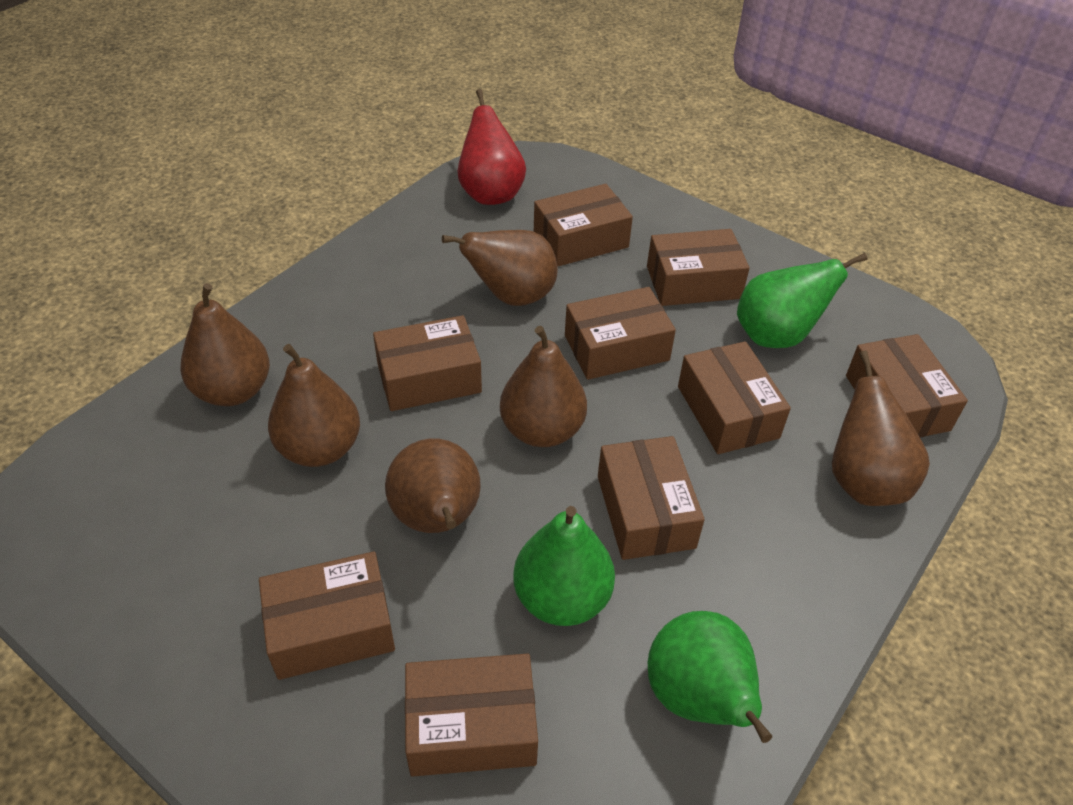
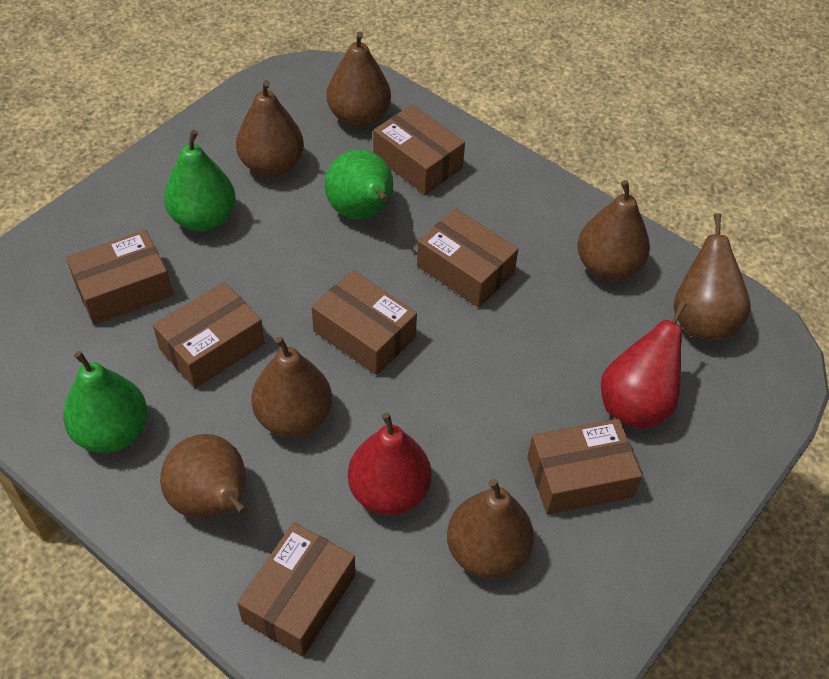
brown box: [259,551,395,680] [373,315,482,411] [405,654,538,777] [534,184,633,266] [565,287,676,380] [598,436,705,560] [647,229,750,306] [678,341,791,454] [846,334,968,438] = 9 -> [66,230,173,325] [153,282,264,388] [237,522,355,657] [312,270,417,375] [373,105,465,195] [417,208,518,307] [527,419,642,515] = 7
brown pear: [180,283,270,406] [268,344,360,467] [385,439,481,533] [442,230,558,306] [500,326,587,447] [832,350,930,506] = 6 -> [160,434,247,519] [236,80,304,177] [251,336,332,437] [327,32,391,127] [447,479,534,579] [577,180,650,281] [673,213,751,340] = 7
red pear: [458,89,526,205] = 1 -> [348,412,431,515] [601,301,687,429] = 2

